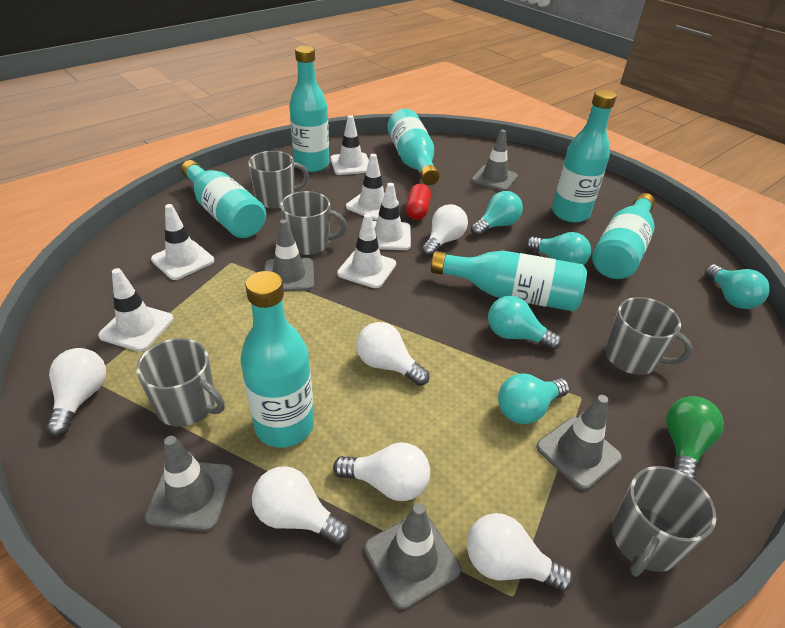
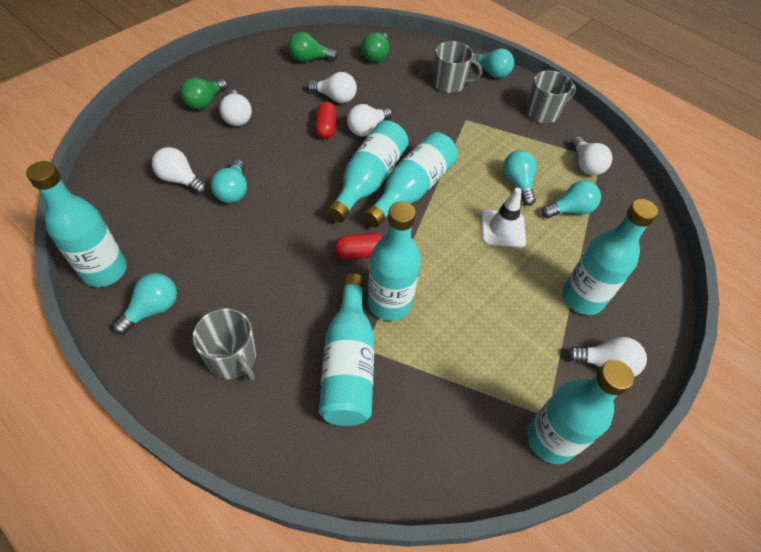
green light bulb: [666,396,724,480] = 1 -> [180,77,227,110] [288,32,338,62] [362,32,389,62] = 3
grey mug: [136,338,225,427] [248,151,309,209] [280,191,347,255] [605,297,693,375] [612,466,717,576] = 5 -> [193,308,256,382] [433,41,482,93] [526,70,576,123] = 3
grey traffic cone: [145,436,233,531] [265,219,314,292] [365,503,461,609] [471,130,518,191] [536,395,622,490] = 5 -> none = 0
red capsule: [406,184,431,220] = 1 -> [315,101,337,139] [334,233,383,260] = 2
white traffic cone: [98,268,173,352] [151,204,214,280] [330,115,369,175] [337,214,396,288] [346,154,399,220] [373,183,411,250] = 6 -> [481,188,526,248] = 1

